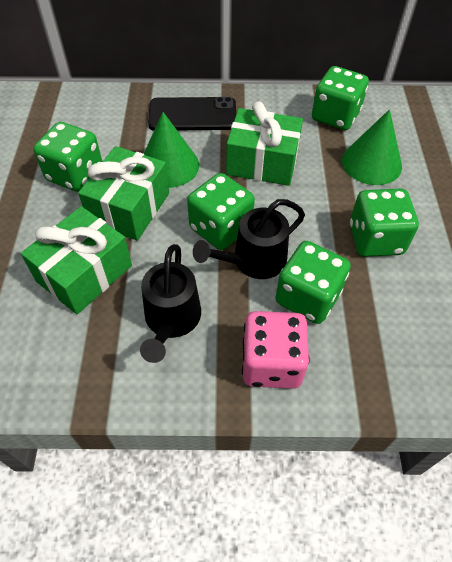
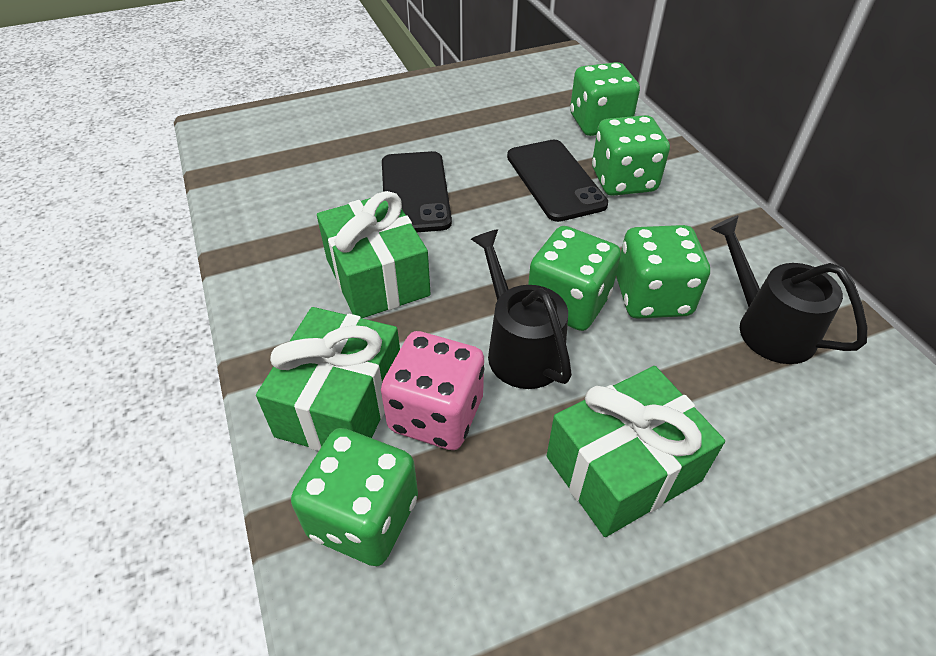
black phone: [148,97,236,130] = 1 -> [382,151,452,232] [507,140,608,222] = 2
green cone: [144,112,199,188] [342,109,402,185] = 2 -> none = 0

